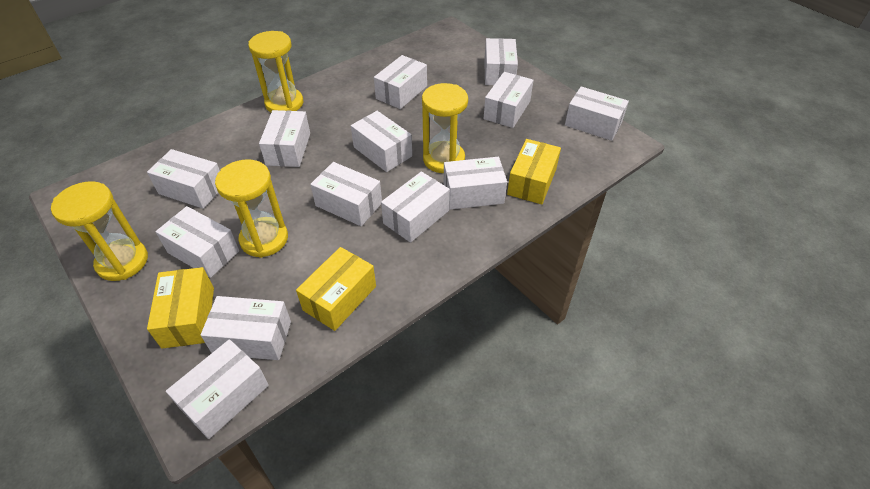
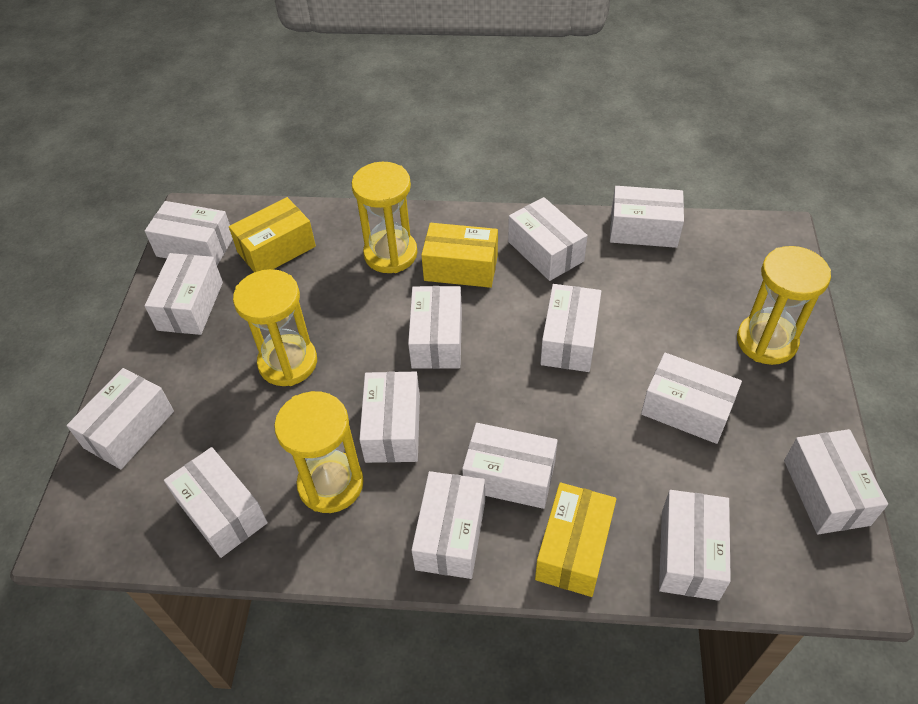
white box: [147,149,220,209] [155,206,239,278] [166,339,269,439] [201,296,291,360] [259,110,310,167] [310,162,382,226] [351,111,412,172] [374,55,427,109] [381,171,450,243] [444,157,507,210] [483,72,534,128] [484,38,518,85] [565,86,629,141] = 13 -> [67,368,174,469] [145,201,233,265] [145,253,223,335] [164,447,268,558] [359,372,420,463] [408,286,462,369] [412,471,485,579] [462,423,558,509] [508,197,588,281] [540,284,601,372] [610,186,684,248] [641,353,742,444] [659,490,731,601] [784,429,888,534] = 14

